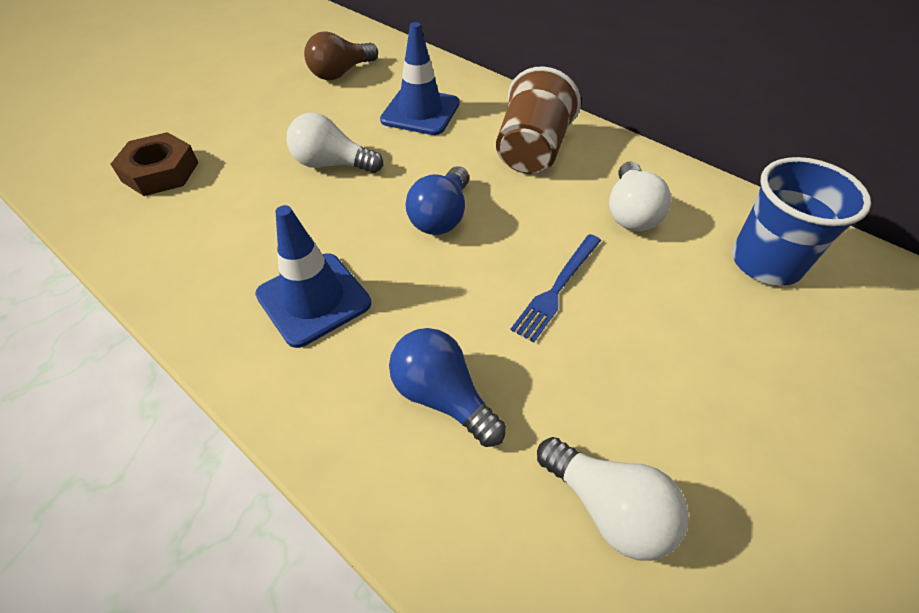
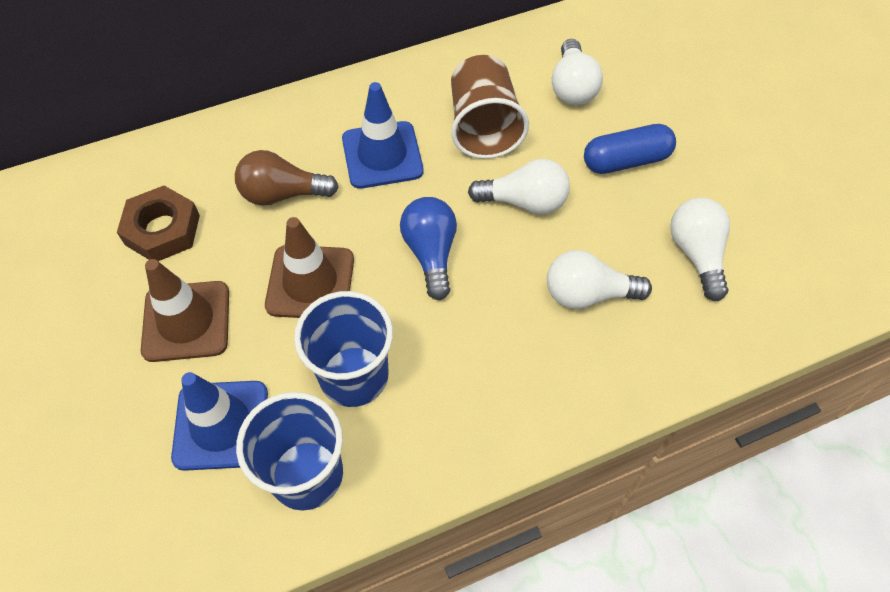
blue capsule: none = 0 -> [584,124,676,174] = 1
blue cup: [732,157,871,286] = 1 -> [236,392,343,511] [294,291,393,407] = 2
blue fork: [510,234,601,342] = 1 -> none = 0
blue light bulb: [389,328,506,447] [405,166,469,235] = 2 -> [400,197,457,300] = 1
brown traffic cone: none = 0 -> [141,259,229,362] [265,217,354,318] = 2
white light bulb: [287,113,383,173] [537,437,689,561] [609,161,672,231] = 3 -> [468,159,570,215] [547,250,652,309] [552,39,603,105] [670,198,730,301] = 4

